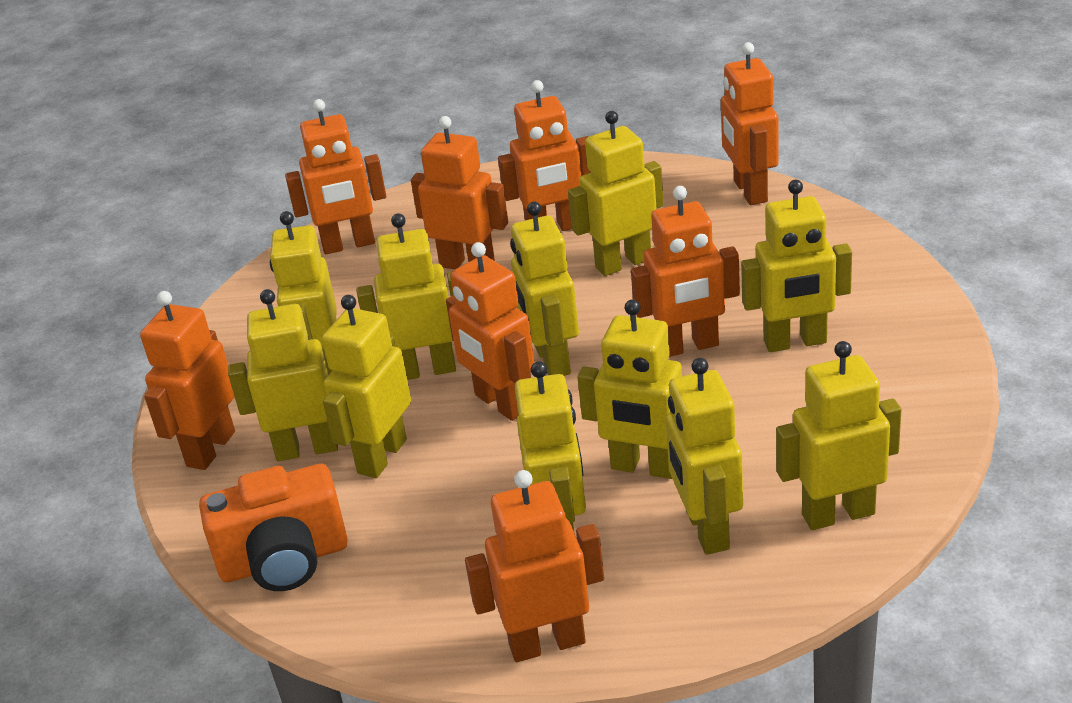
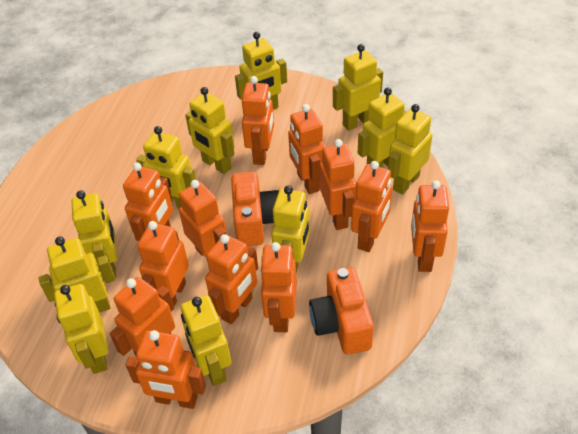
orange camera: [199,464,348,591] = 1 -> [231,172,279,246] [309,267,374,354] = 2
orange robot: [140,291,235,470] [285,99,386,254] [411,116,508,269] [446,242,534,421] [465,470,604,662] [498,80,591,231] [631,186,740,357] [721,42,779,205] = 8 -> [110,277,175,356] [123,163,173,241] [126,330,206,409] [137,221,189,306] [179,180,227,259] [205,234,258,324] [242,76,274,165] [260,242,297,332] [288,104,326,194] [320,139,356,230] [351,161,392,252] [411,180,449,272] = 12

